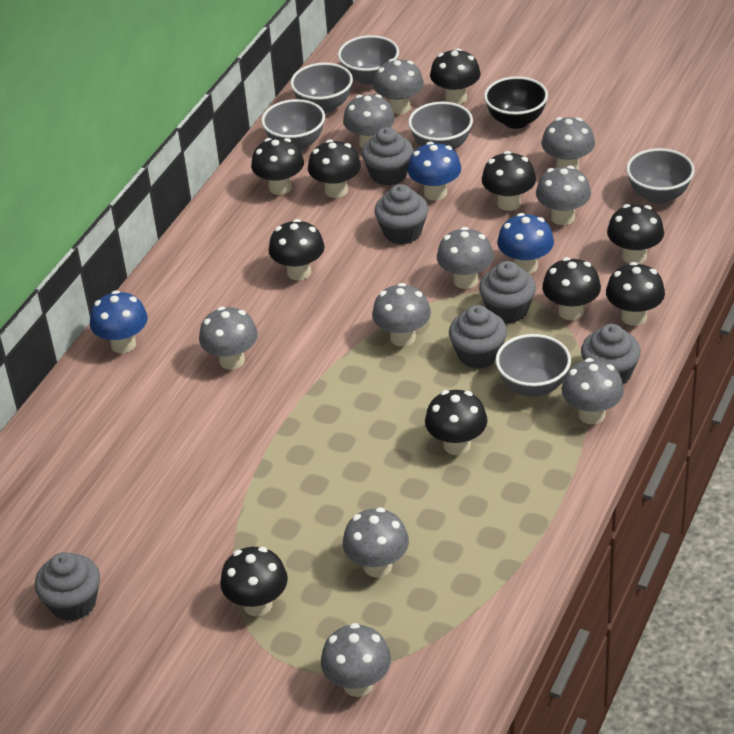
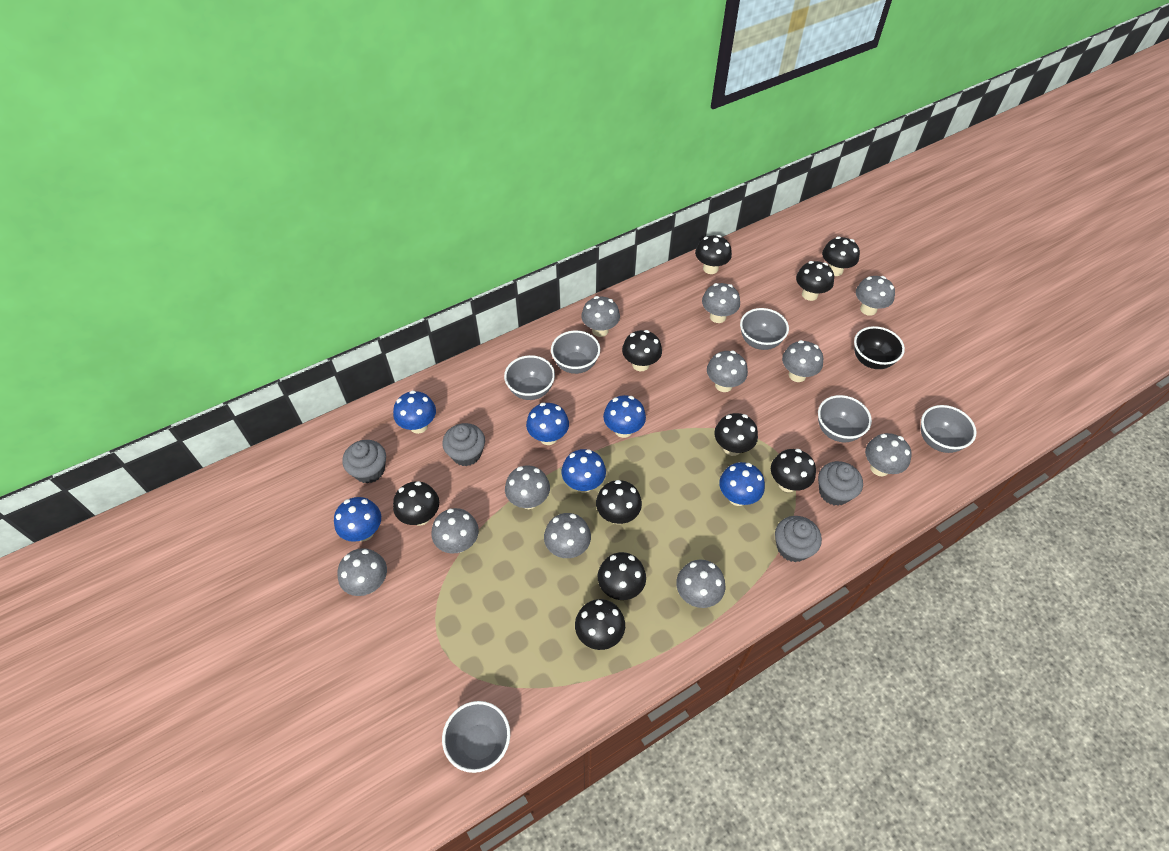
blue mushroom: [90,290,148,353] [408,142,461,201] [497,213,554,274] = 3 -> [334,497,381,542] [393,390,436,434] [526,403,569,445] [562,449,606,493] [603,395,646,438] [719,462,765,506] = 6
grey cupcake: [35,552,100,621] [362,127,413,186] [374,184,428,244] [449,305,507,369] [479,261,536,324] [581,324,641,384] = 6 -> [343,440,386,483] [442,423,485,466] [775,516,822,562] [818,461,863,506] = 4
grey mushroom: [199,307,258,370] [321,623,391,697] [343,94,395,148] [343,507,409,578] [372,283,431,347] [373,59,424,114] [437,227,494,289] [536,165,591,225] [542,117,595,170] [562,358,624,425] = 10 -> [337,548,387,596] [432,508,479,554] [505,465,550,509] [544,513,591,558] [581,296,620,337] [676,560,725,608] [702,283,740,323] [707,351,748,392] [782,340,823,382] [856,276,895,316] [865,433,912,477] = 11

